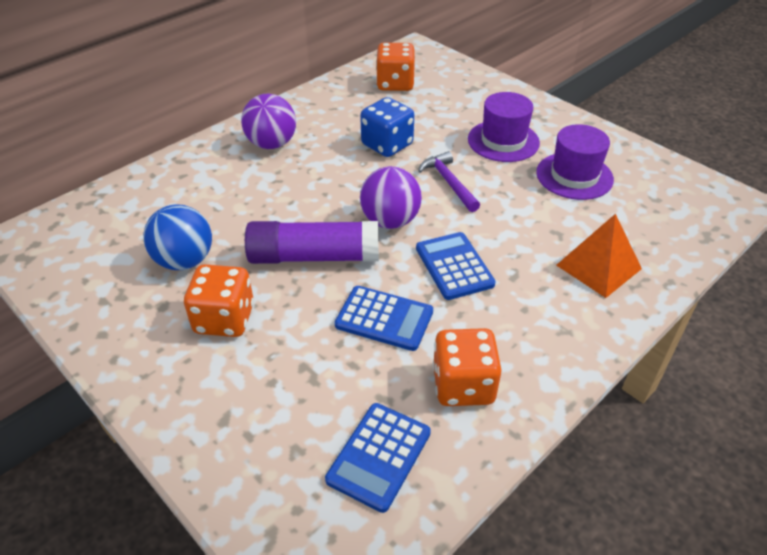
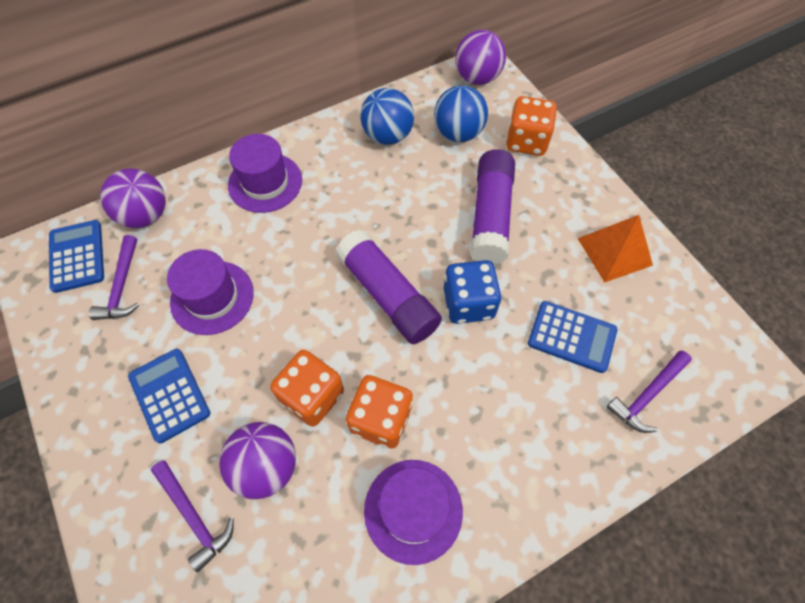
blue ball: [143,204,212,270] = 1 -> [360,88,414,145] [434,85,488,142] = 2
purple ball: [241,94,296,149] [360,166,422,229] = 2 -> [100,168,166,228] [219,422,296,499] [455,30,506,85] = 3
purple glue stick: [245,221,379,264] = 1 -> [336,230,442,344] [470,149,515,264] = 2
purple hammer: [418,151,480,212] = 1 -> [89,235,139,320] [151,460,234,572] [606,351,692,433] = 3
purple hat: [468,92,540,162] [536,124,614,200] = 2 -> [167,249,254,335] [228,134,302,213] [364,460,463,565] = 3

